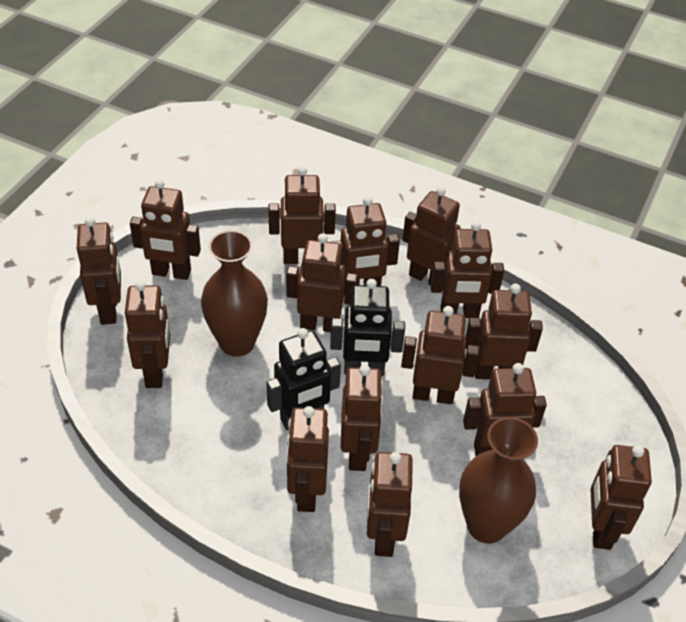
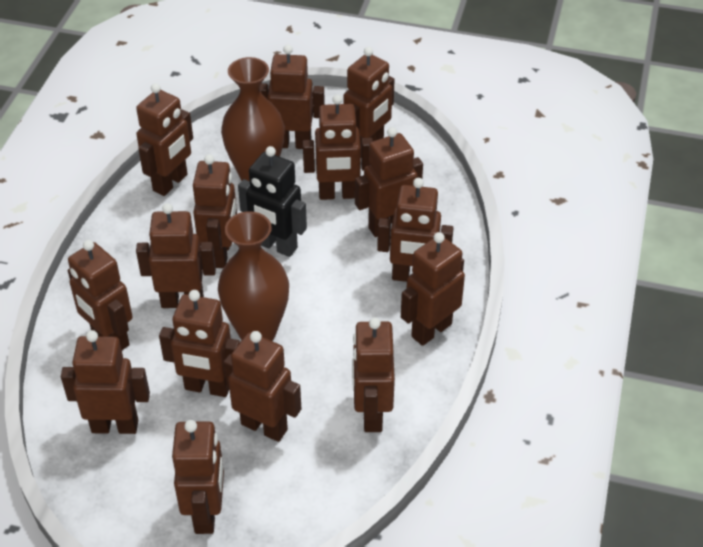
black robot: [266,328,341,430] [330,279,405,376] = 2 -> [238,146,307,257] = 1

